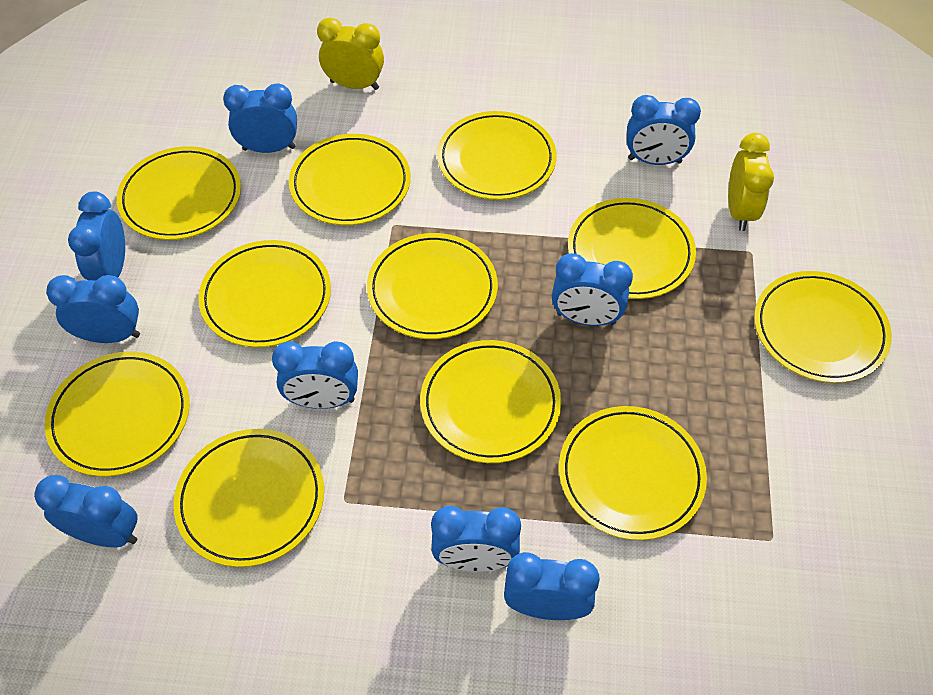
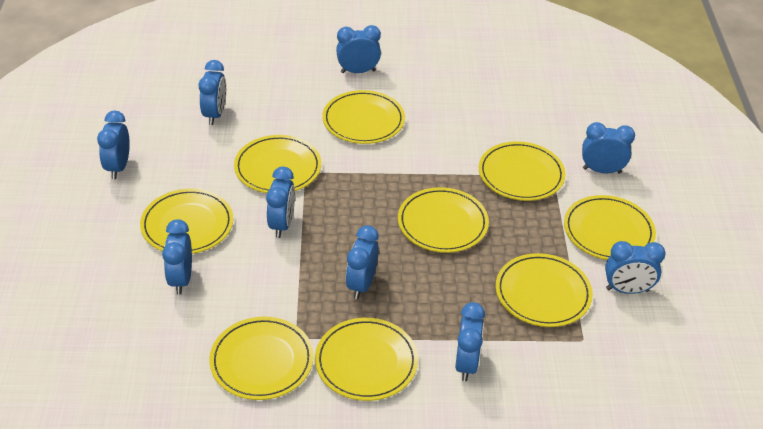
yellow clock: [317,18,384,90] [728,133,774,231] = 2 -> none = 0
yellow plate: [44,352,190,477] [117,146,241,240] [173,429,324,567] [198,240,331,348] [289,134,411,226] [367,233,498,339] [420,340,561,463] [437,111,557,200] [559,406,707,540] [568,198,696,299] [754,271,892,383] = 11 -> [140,189,233,254] [209,317,314,400] [234,135,321,193] [315,318,418,401] [322,90,405,144] [398,187,489,253] [479,141,566,201] [496,253,593,327] [564,195,656,260] = 9

